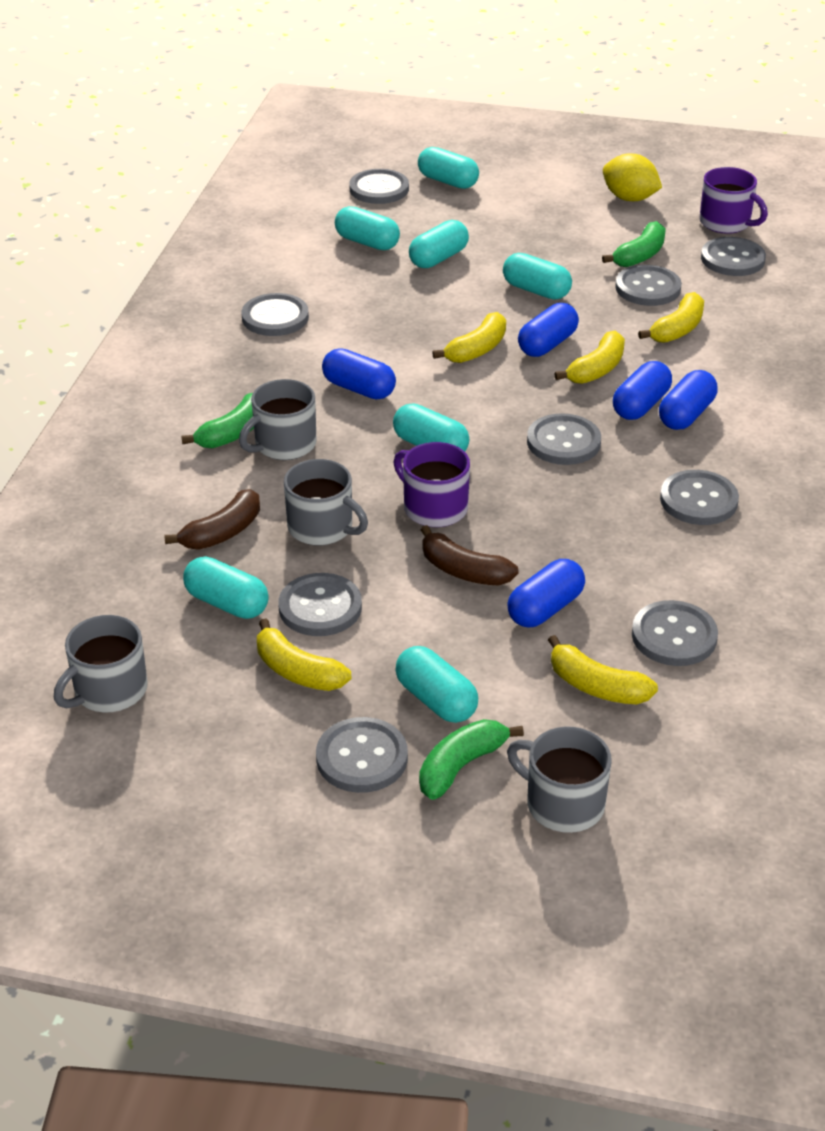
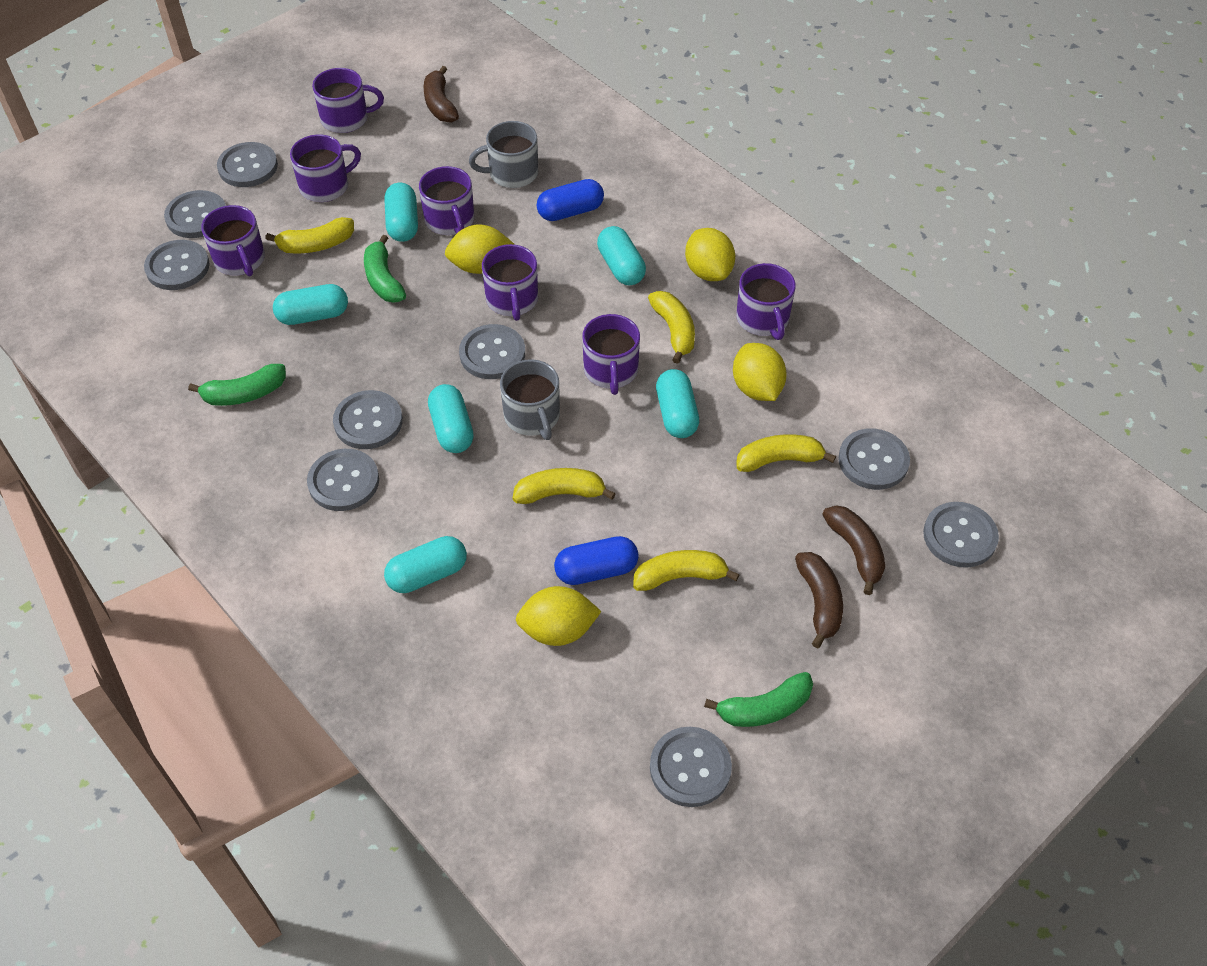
blue capsule: [322,348,396,400] [507,559,585,627] [518,303,579,357] [613,361,672,420] [659,370,718,430] = 5 -> [537,179,604,221] [554,536,639,585] = 2
brown banana: [164,489,260,550] [421,525,519,586] = 2 -> [424,66,459,123] [795,552,843,649] [822,505,885,595] = 3
grey mug: [54,615,148,713] [239,379,316,460] [284,459,368,546] [507,726,612,833] = 4 -> [469,121,538,188] [500,359,560,440] = 2
purple mug: [393,442,470,527] [699,167,768,234] = 2 -> [201,205,265,276] [290,135,361,202] [312,68,384,133] [419,166,474,235] [482,244,538,321] [582,314,640,395] [736,263,796,340] = 7
turquoise capsule: [183,556,269,619] [335,206,400,250] [393,403,469,451] [395,646,478,723] [409,220,469,268] [418,147,479,189] [503,253,572,299] = 7 -> [273,284,348,325] [384,183,418,242] [384,536,467,593] [428,384,474,453] [597,226,646,285] [656,369,699,438] = 6
yellow lemon: [603,153,662,201] = 1 -> [445,224,514,274] [516,586,602,646] [685,228,735,281] [733,343,787,401] = 4

